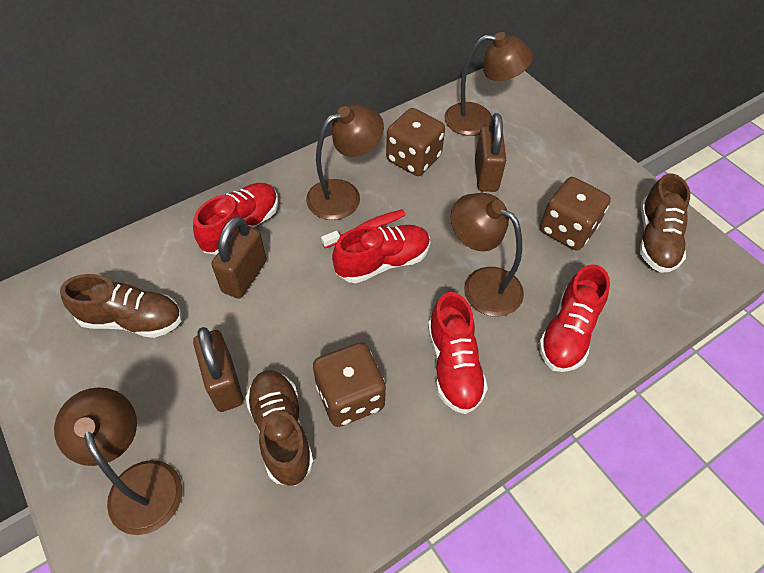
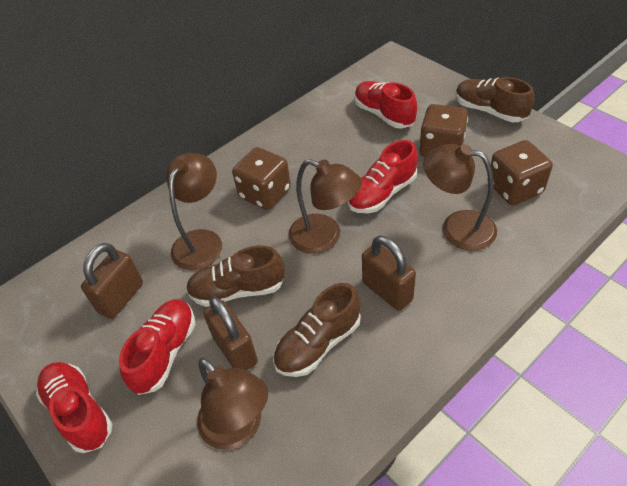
red toothbrush: [321,210,405,248] = 1 -> none = 0

